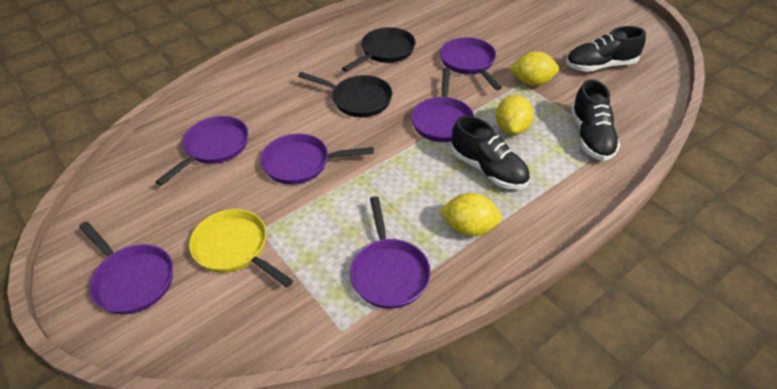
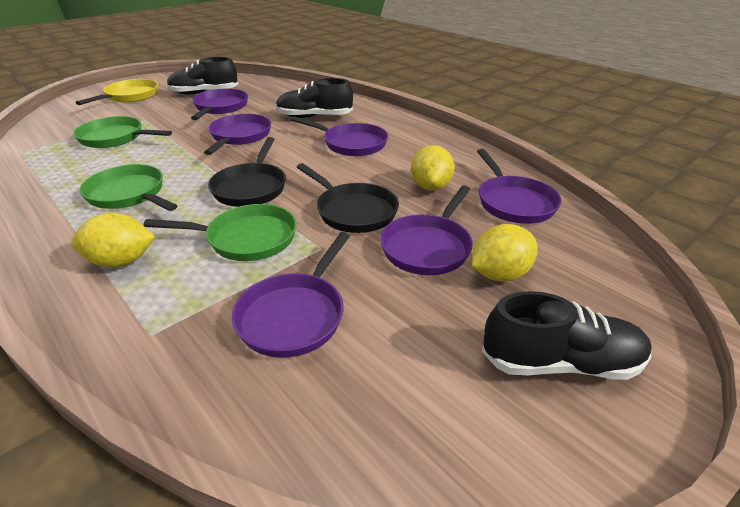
green pan: none = 0 -> [73,116,172,148] [80,164,177,211] [143,204,297,261] = 3

